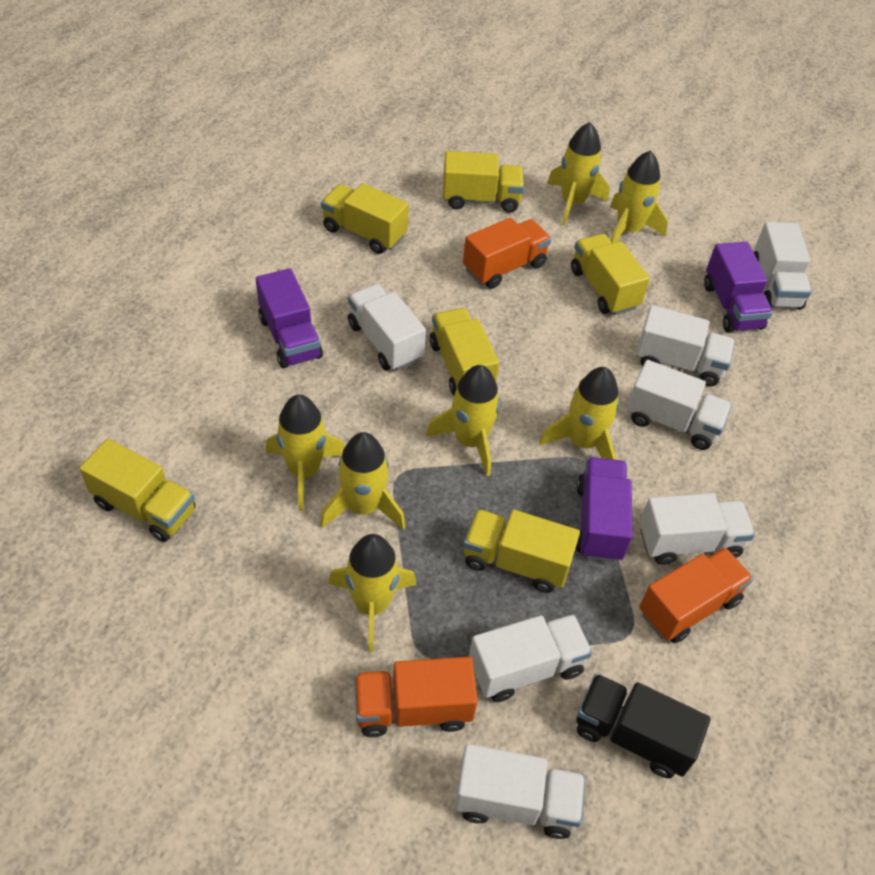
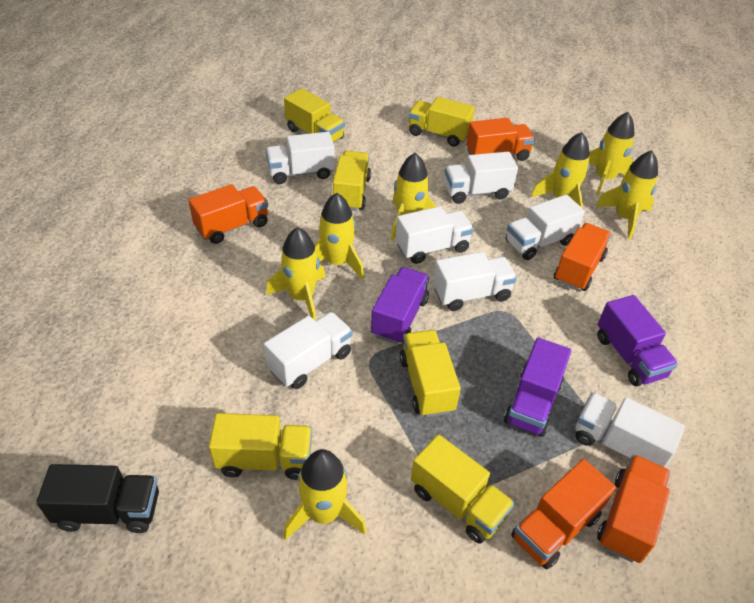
orange truck: [354,657,478,737] [463,218,551,289] [639,547,753,644] = 3 -> [188,184,268,244] [466,118,535,161] [511,459,616,569] [554,223,611,291] [597,455,671,563] = 5

